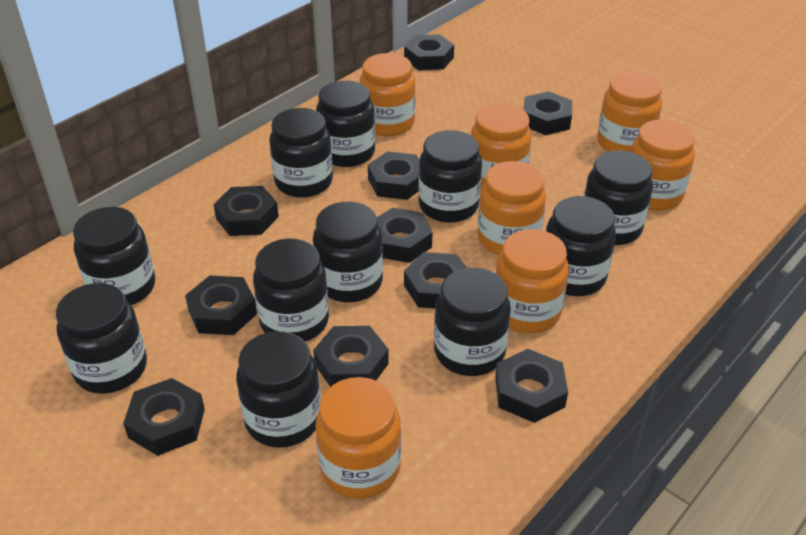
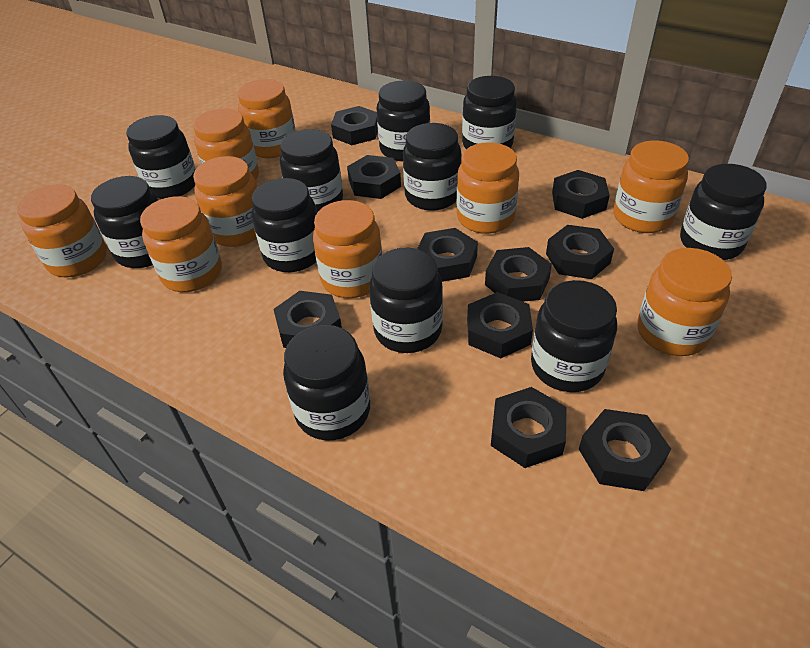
orange jar: [316,377,401,499] [360,53,416,136] [471,103,532,188] [478,161,546,255] [496,229,569,333] [597,72,662,152] [631,120,695,211] = 7 -> [17,184,107,277] [140,196,222,292] [193,109,259,180] [193,156,257,247] [238,79,296,158] [313,200,382,298] [457,142,519,234] [614,141,689,233] [637,248,732,356] = 9

